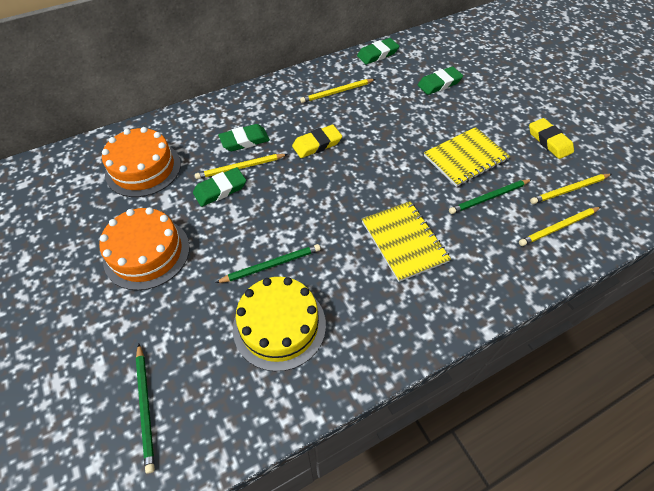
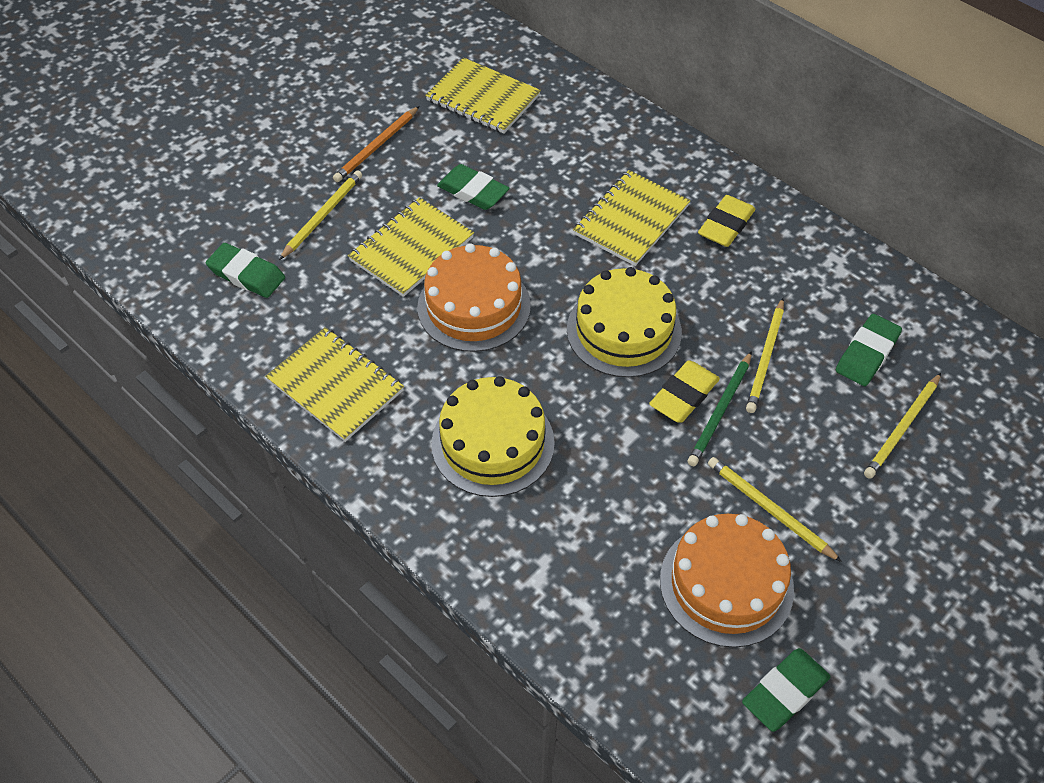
green pencil: [136,344,155,474] [215,244,321,283] [449,179,532,214] = 3 -> [687,351,752,466] = 1
orange pencil: none = 0 -> [333,106,419,182] = 1
yellow cake: [233,277,326,371] = 1 -> [431,376,555,497] [567,267,682,378] = 2
yellow notebook: [362,201,451,282] [424,127,510,187] = 2 -> [265,327,404,442] [348,197,474,297] [425,57,541,134] [573,170,691,266] = 4

